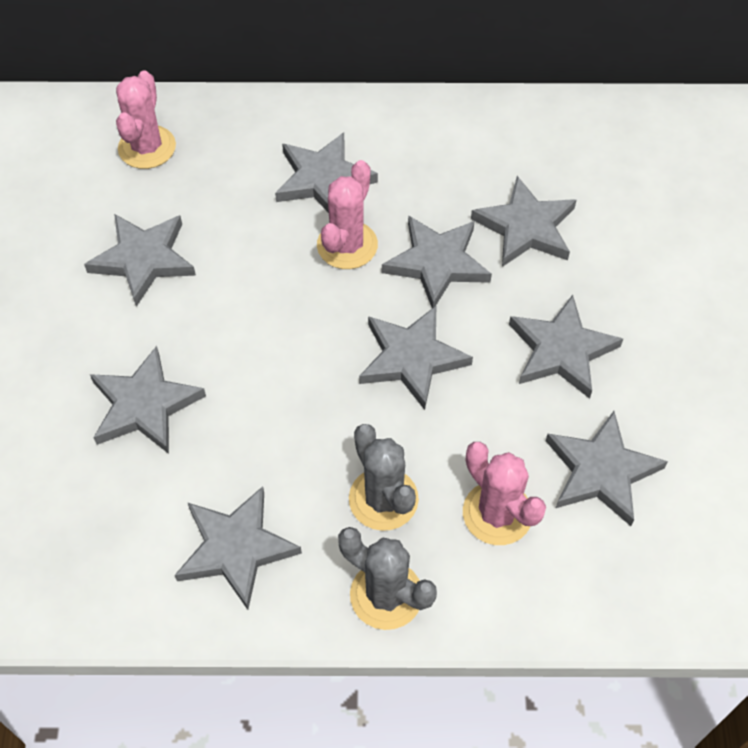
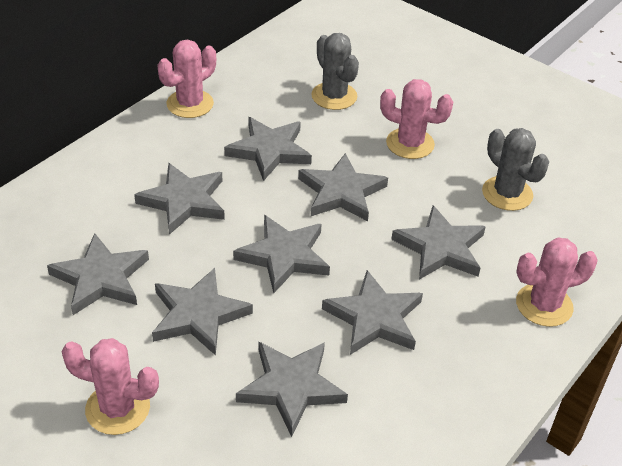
pink cactus: [116,70,176,169] [317,160,378,269] [463,442,546,545] = 3 -> [61,338,159,435] [157,40,216,118] [380,79,453,159] [516,237,598,327] = 4

